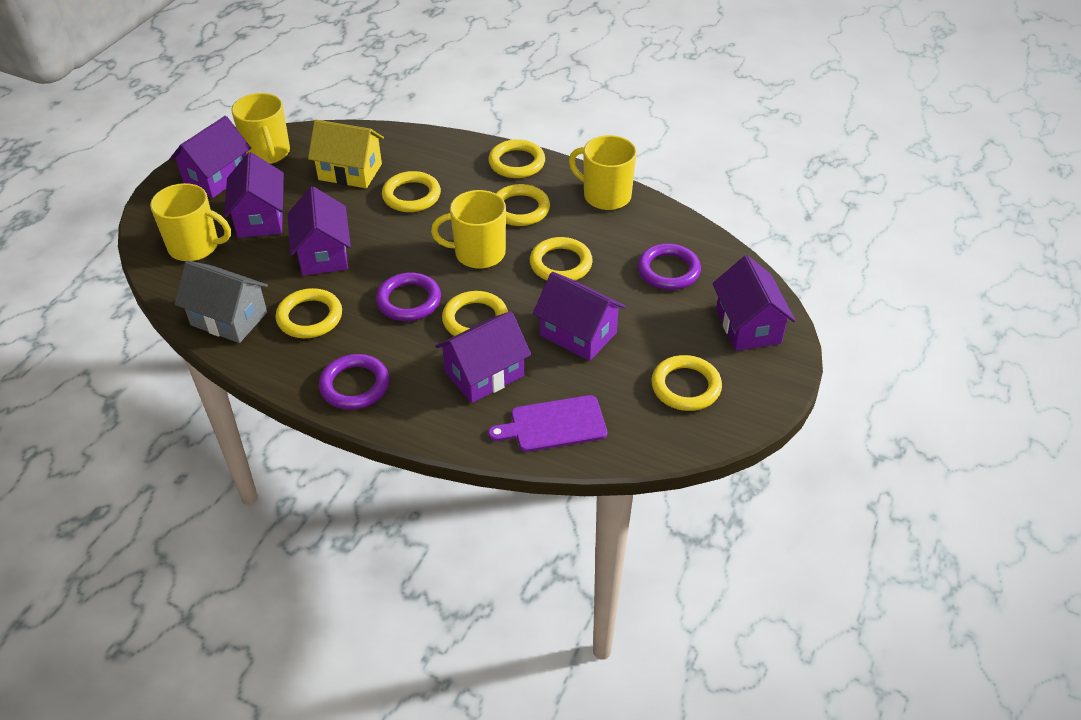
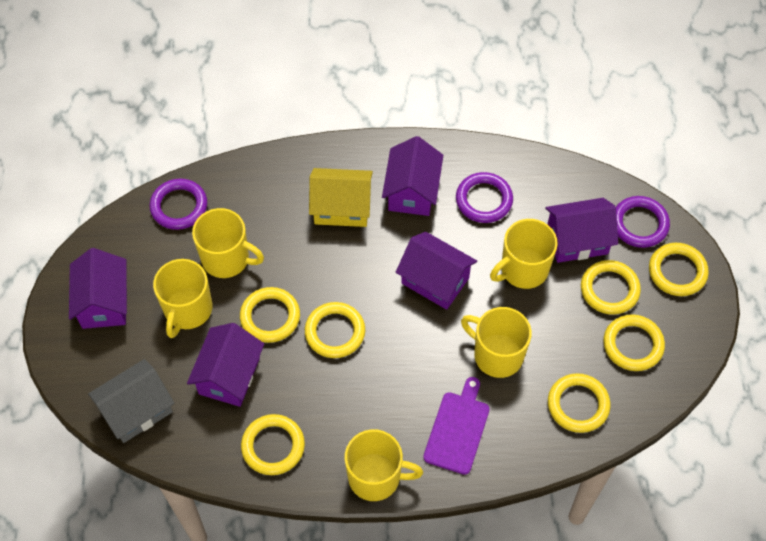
purple house: [169,116,251,198] [224,152,284,238] [288,186,351,276] [435,311,531,403] [533,272,626,361] [712,255,796,351] = 6 -> [69,248,127,329] [187,323,264,407] [382,136,443,216] [396,232,477,310] [545,198,618,263] = 5
yellow mug: [150,183,231,261] [231,93,290,164] [431,190,506,269] [569,135,637,210] = 4 -> [153,259,212,338] [192,208,264,278] [344,429,423,501] [461,307,532,378] [490,219,558,289] = 5

